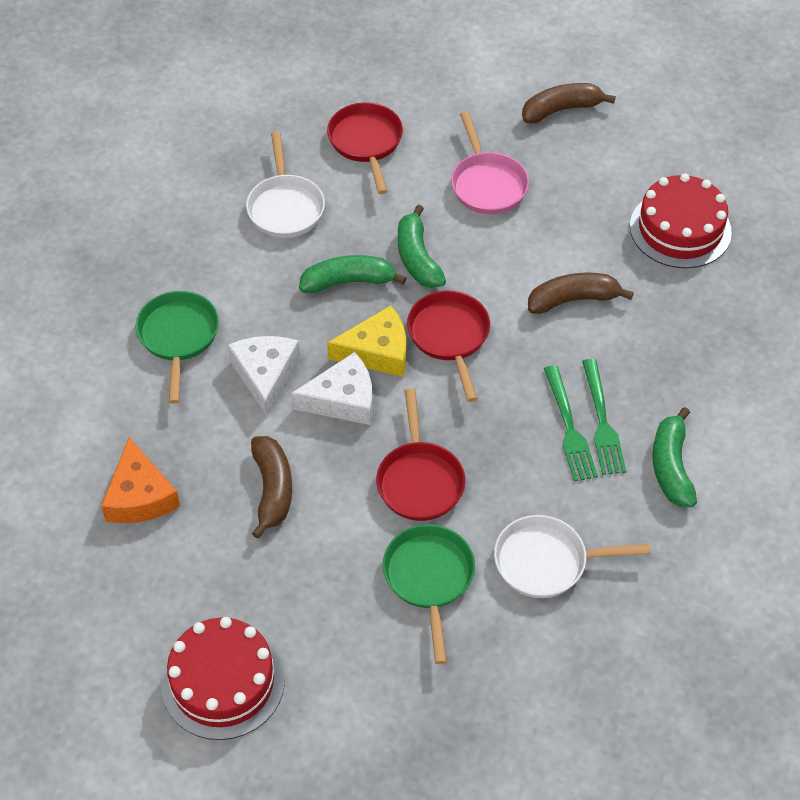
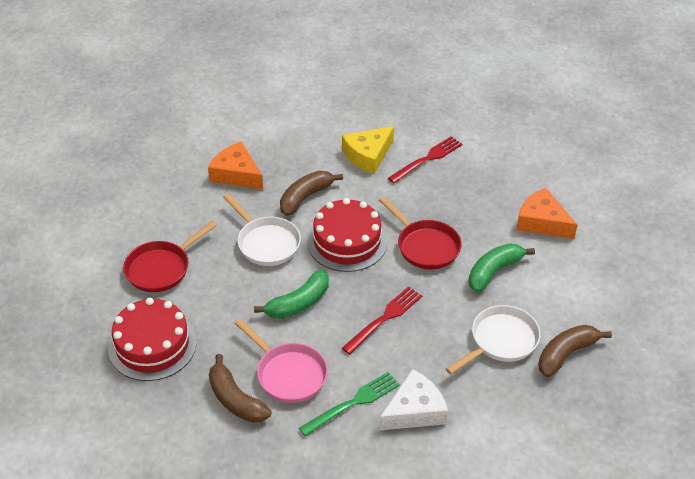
green banana: [299,255,406,293] [398,205,446,288] [652,407,697,507] = 3 -> [254,270,329,319] [469,243,535,292] = 2
green fork: [544,365,598,482] [582,359,626,475] = 2 -> [299,372,400,437] = 1
green pan: [135,291,219,404] [383,524,475,664] = 2 -> none = 0
orange cheese: [101,437,180,523] = 1 -> [208,142,263,189] [516,188,577,239] = 2
red fork: none = 0 -> [342,286,422,354] [388,136,463,183] = 2
red pan: [327,102,403,194] [376,388,466,521] [407,291,490,402] = 3 -> [123,221,217,292] [379,196,462,270] = 2
white cheese: [228,336,300,416] [291,352,373,425] = 2 -> [379,369,448,430] = 1

